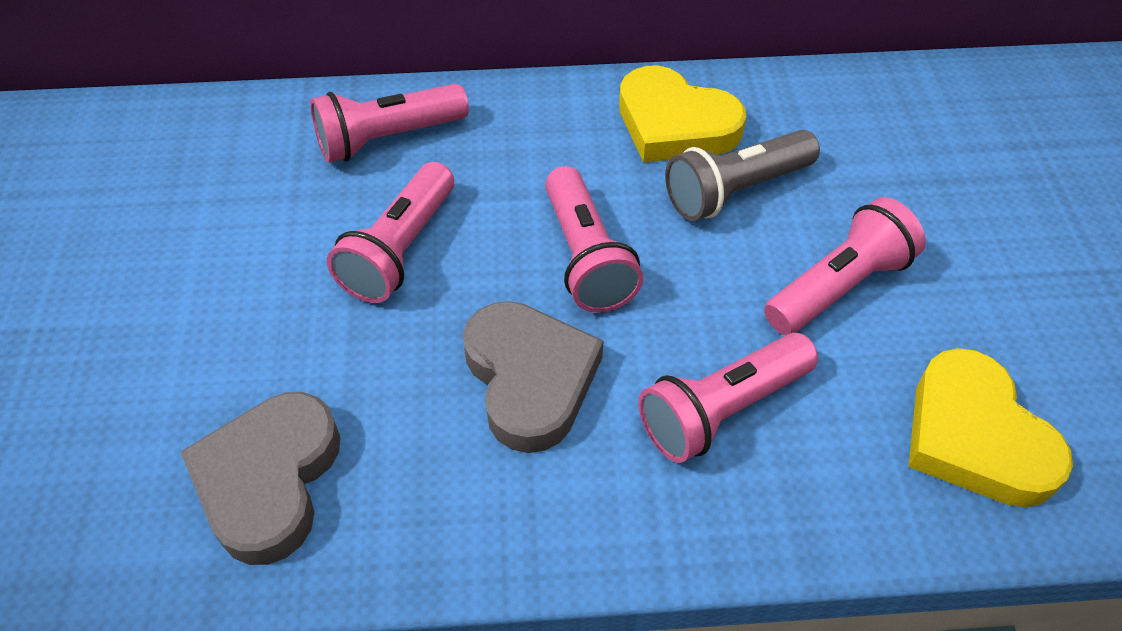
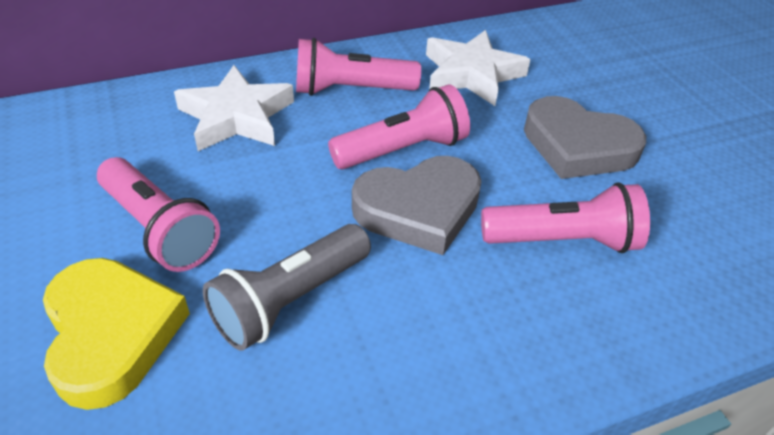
pink flashlight: [310,84,469,163] [327,162,454,303] [545,166,643,313] [638,333,818,463] [764,197,926,335] = 5 -> [97,157,220,272] [296,38,421,96] [328,85,470,169] [481,182,650,253] = 4
white star: none = 0 -> [174,65,294,151] [426,30,531,106] = 2
yellow heart: [619,66,746,163] [908,348,1073,508] = 2 -> [43,258,190,410] = 1

